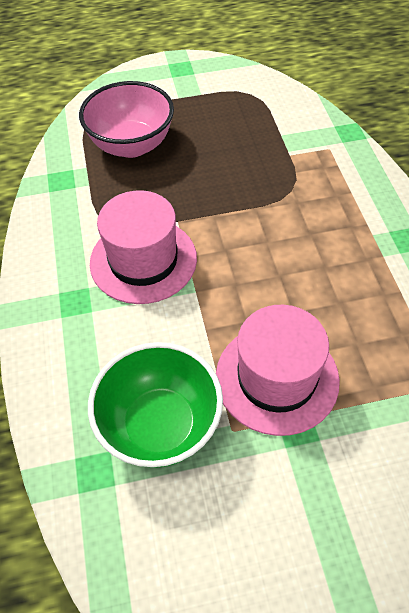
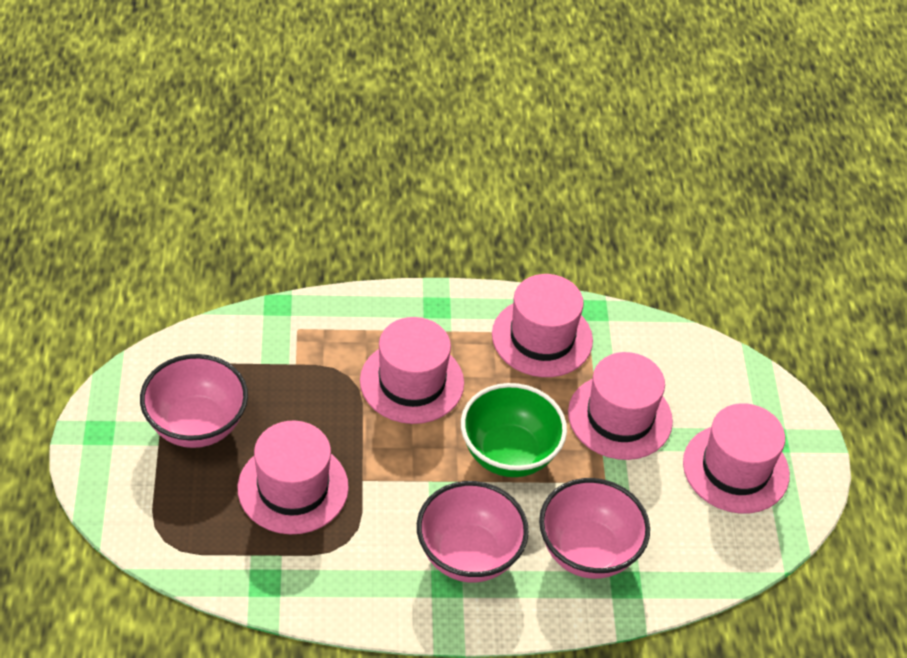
pink bowl: [79,81,174,158] = 1 -> [140,354,248,448] [417,481,529,583] [539,478,650,579] = 3
pink hat: [90,190,197,304] [216,305,340,436] = 2 -> [238,421,349,534] [360,317,464,424] [492,274,593,377] [568,352,673,460] [683,403,790,513] = 5

